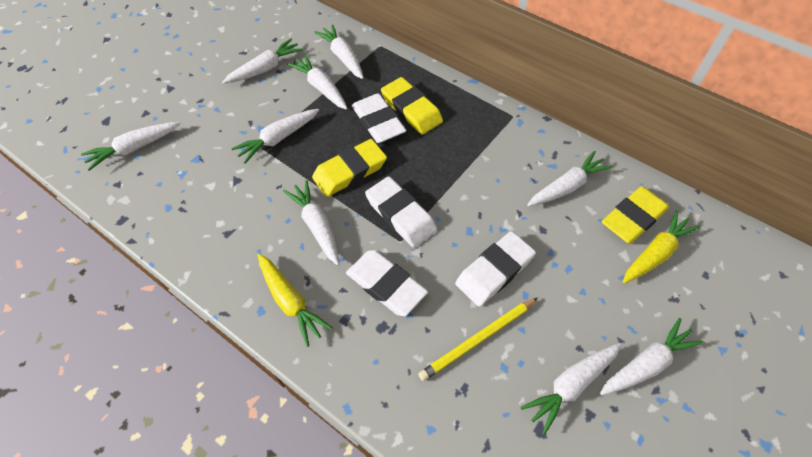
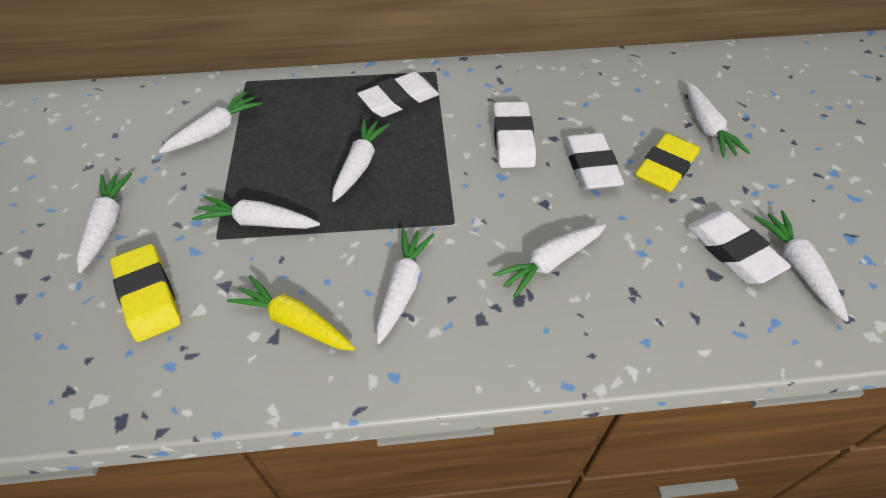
white carrot: [81,122,181,171] [222,38,303,84] [231,109,319,164] [283,180,339,266] [287,54,348,110] [314,24,364,79] [521,343,621,435] [527,151,613,206] [600,318,704,395] = 9 -> [76,173,132,273] [158,91,262,153] [192,196,320,229] [332,119,390,202] [376,228,434,344] [493,224,606,298] [686,83,750,158] [754,211,849,322] = 8
yellow carrot: [258,254,333,347] [623,210,701,283] = 2 -> [227,275,355,351] = 1
yellow eraser: [312,139,387,197] [381,77,443,134] [602,186,669,244] = 3 -> [110,244,181,342] [635,133,700,193] = 2
yellow pencil: [418,298,538,381] = 1 -> none = 0

